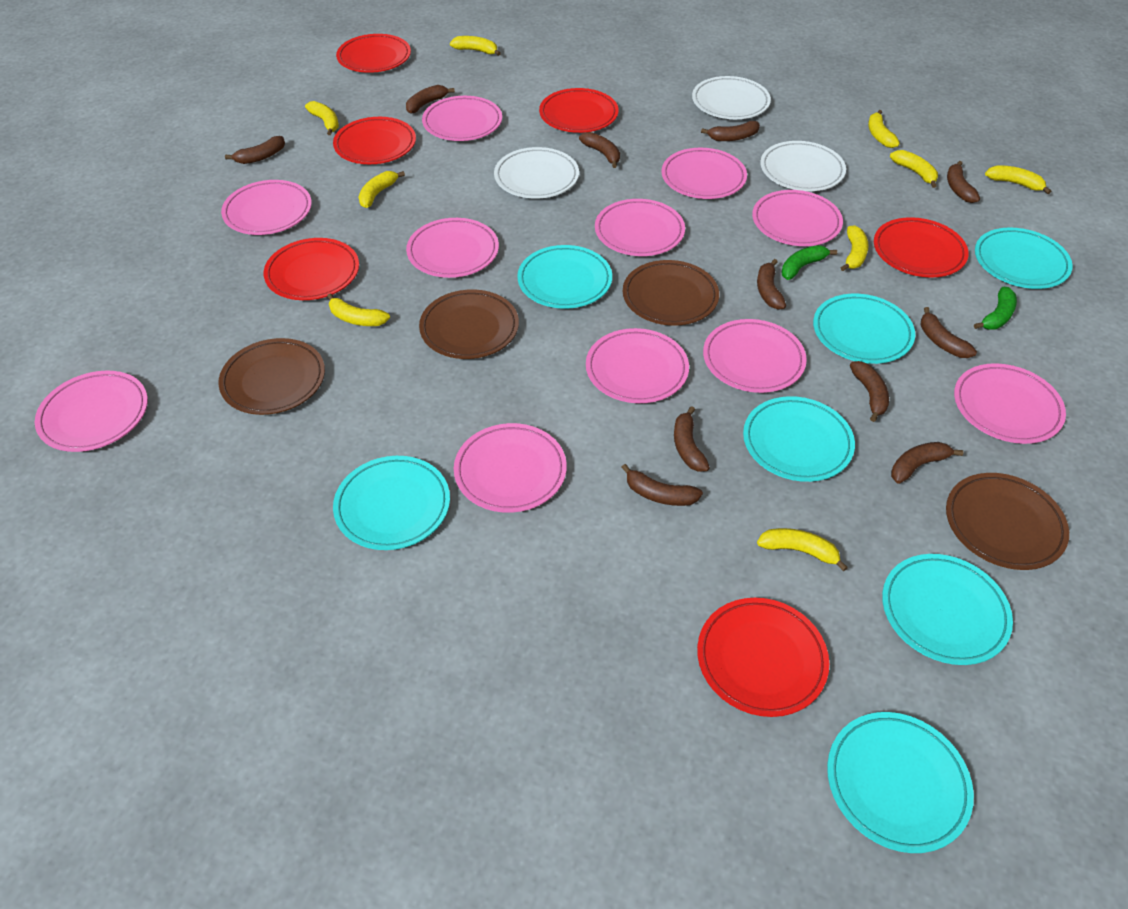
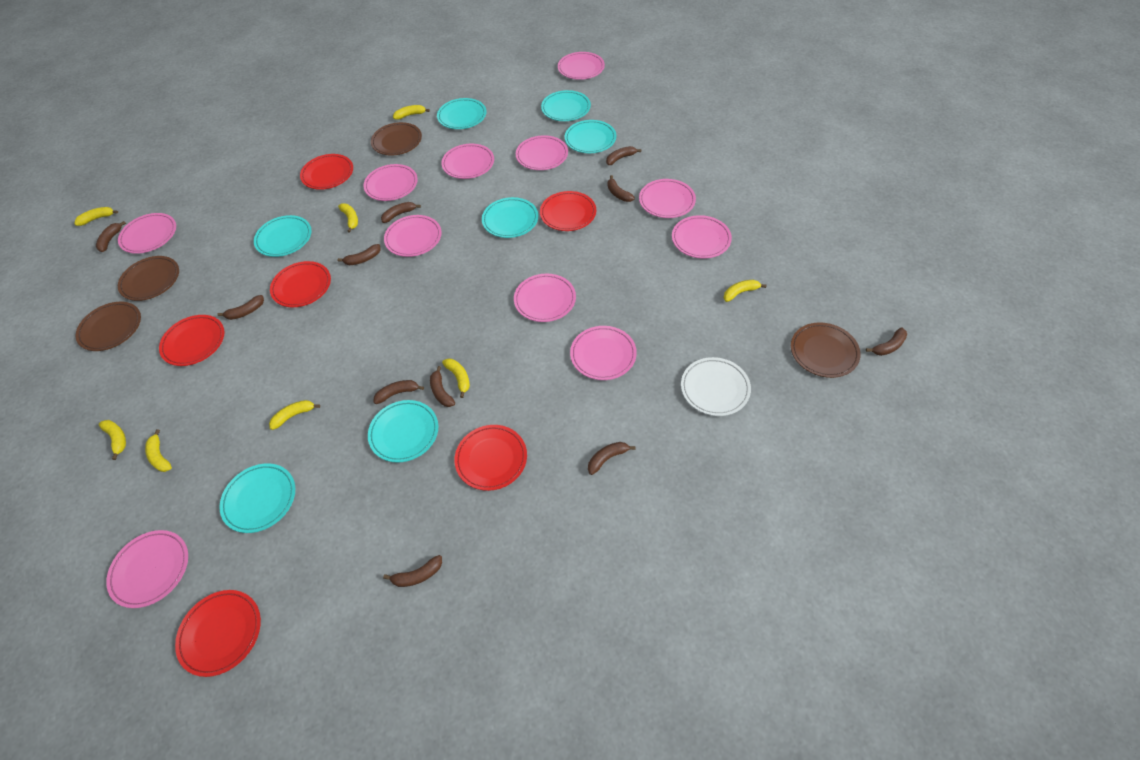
green banana: [782,245,837,280] [974,287,1017,330] = 2 -> none = 0
white plate: [494,147,579,199] [692,76,771,119] [760,141,846,191] = 3 -> [681,357,751,416] = 1
yellow banana: [305,101,339,135] [327,293,390,326] [359,171,405,208] [450,36,501,56] [757,528,848,571] [841,225,869,271] [868,110,900,148] [890,150,938,188] [985,165,1051,194] = 9 -> [75,207,118,226] [99,420,126,460] [145,429,172,472] [269,400,320,430] [338,204,358,233] [393,105,430,120] [442,359,470,398] [724,280,767,302] = 8

